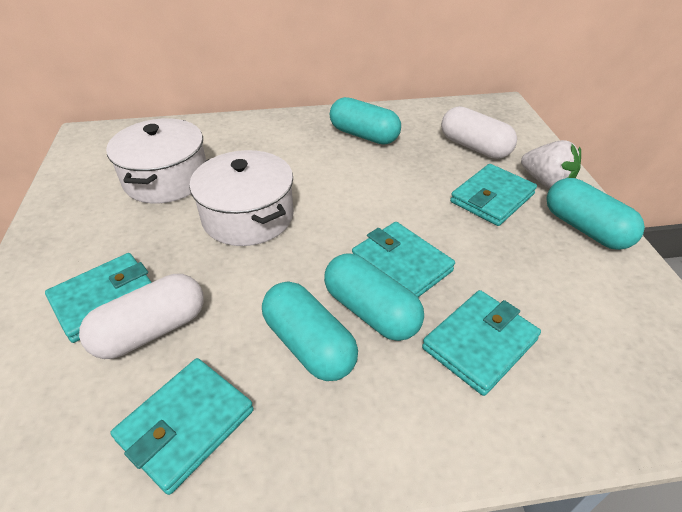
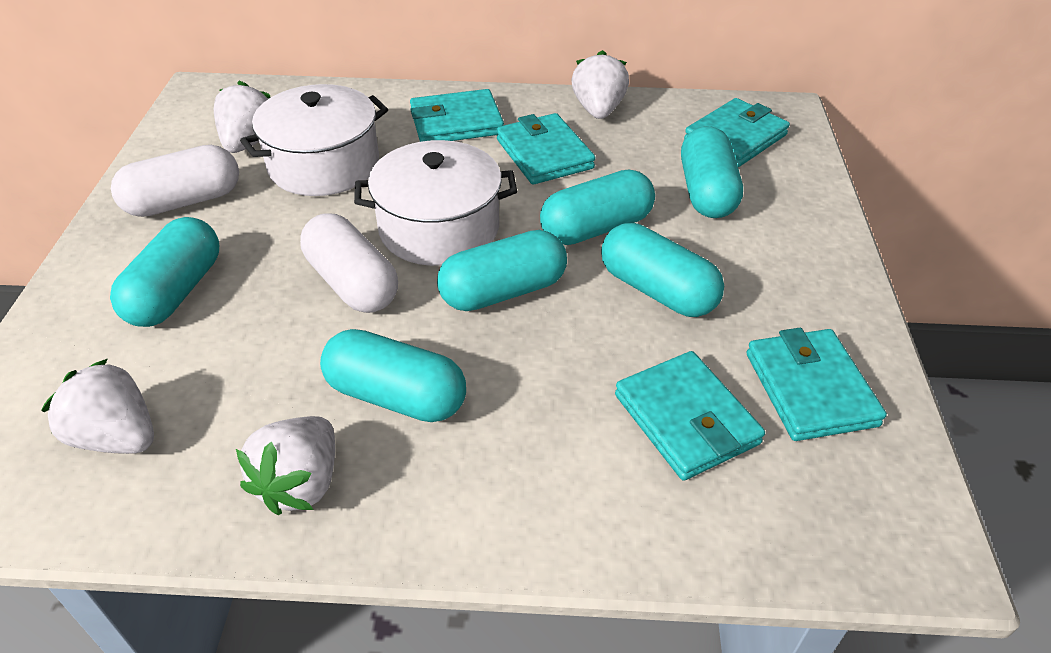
turquoise capsule: [262,281,358,381] [324,253,424,341] [330,97,401,144] [546,178,645,250] = 4 -> [110,217,219,327] [320,329,466,422] [437,230,567,311] [540,169,655,245] [601,223,724,317] [681,126,743,218] = 6
white strawberry: [521,140,581,188] = 1 -> [41,359,154,454] [214,81,271,153] [236,416,335,515] [572,50,629,119] = 4

